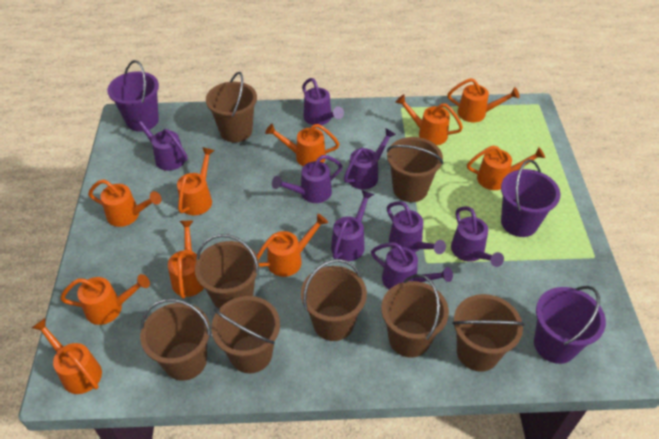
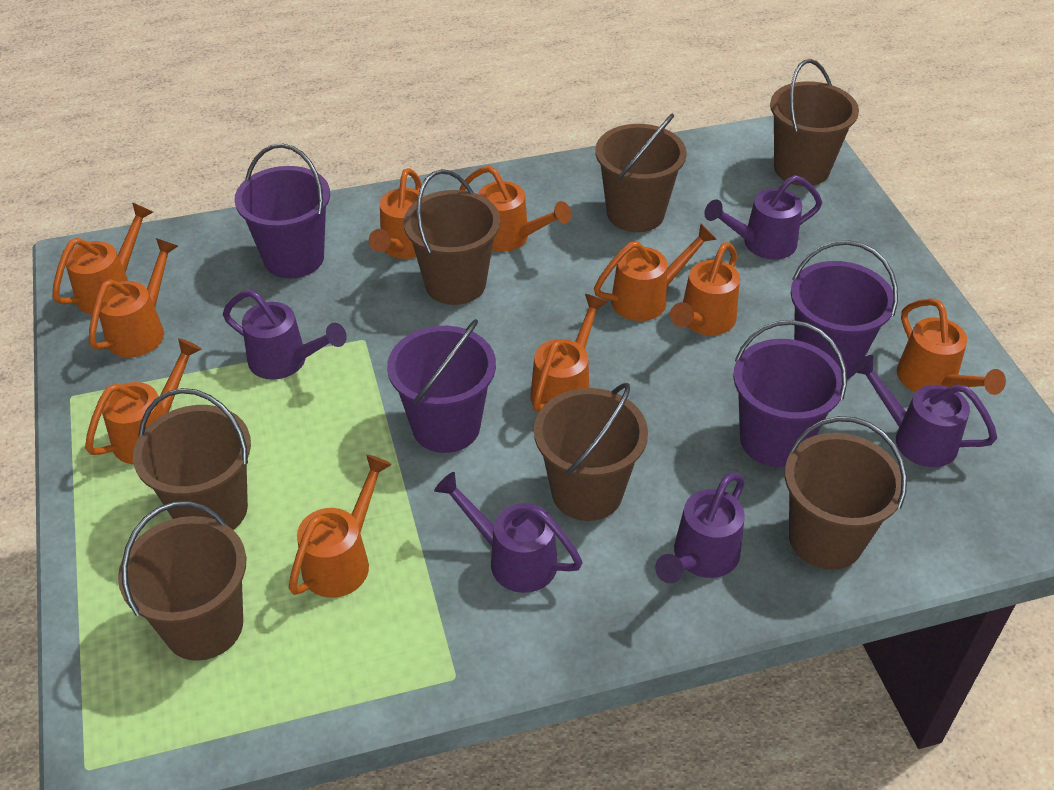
brown bucket: [140,299,211,381] [195,234,259,308] [206,72,257,142] [211,296,280,374] [301,259,367,341] [381,274,449,358] [387,137,443,202] [452,294,525,372] = 8 -> [118,501,246,661] [133,388,251,530] [404,169,500,305] [534,383,648,521] [595,113,687,232] [770,59,859,186] [785,416,907,570] = 7
purple bucket: [107,60,159,132] [501,160,560,237] [534,286,606,364] = 3 -> [234,144,330,279] [387,319,496,453] [733,320,847,467] [791,240,898,379] = 4
purple watering can: [131,114,188,171] [272,155,342,203] [302,78,344,125] [331,190,374,261] [344,128,396,190] [371,242,453,290] [387,201,446,254] [451,206,504,267] = 8 -> [223,290,347,380] [434,472,583,593] [655,473,745,583] [704,175,822,259] [852,355,997,467] = 5

